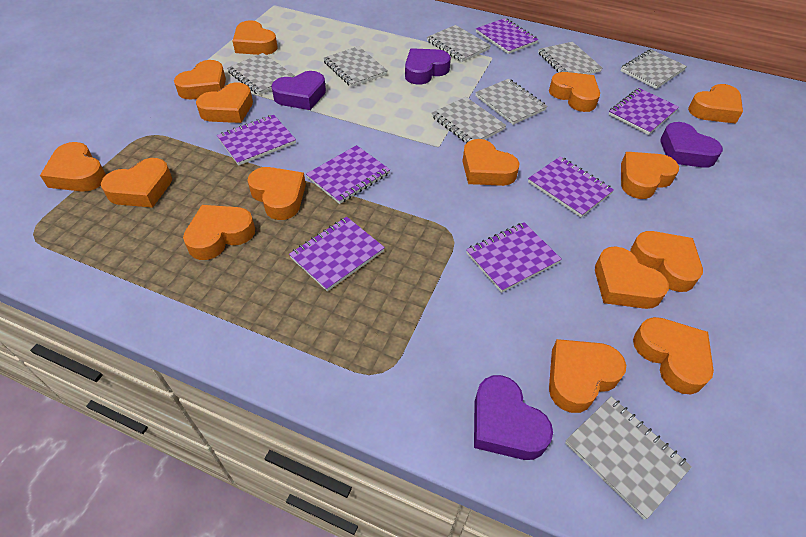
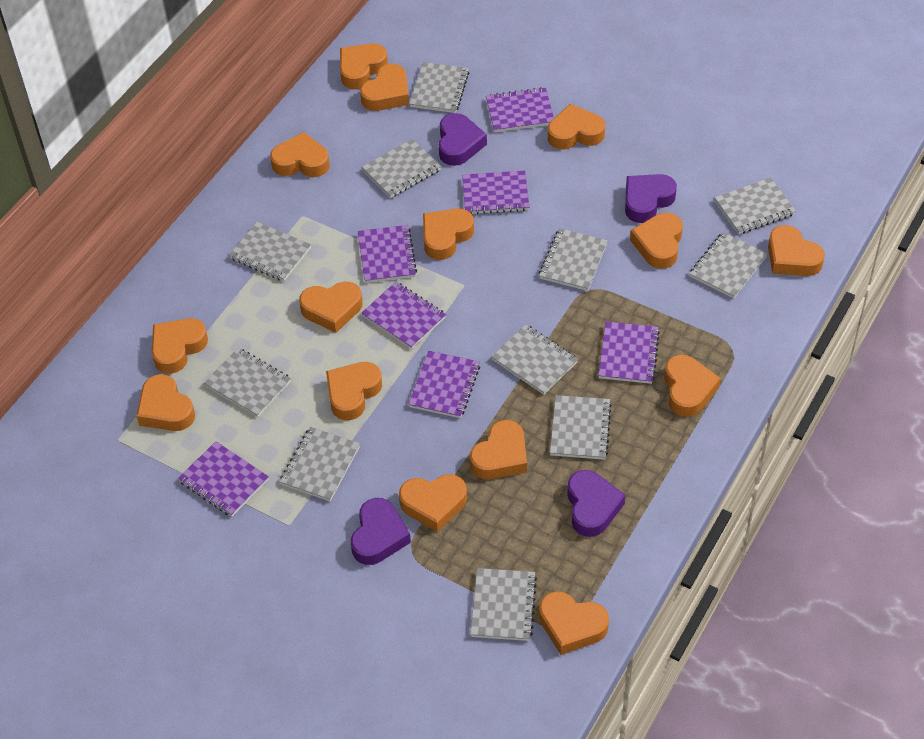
grey notebook: [227,53,295,95] [323,46,388,87] [427,25,491,62] [432,97,507,143] [475,79,548,125] [538,42,602,74] [565,396,692,520] [621,49,687,89] = 8 -> [204,348,291,417] [229,222,311,281] [279,427,360,501] [362,139,441,198] [409,62,469,113] [470,568,537,641] [491,324,578,395] [539,228,608,291] [550,395,612,460] [689,232,768,298] [715,177,796,234] = 11

